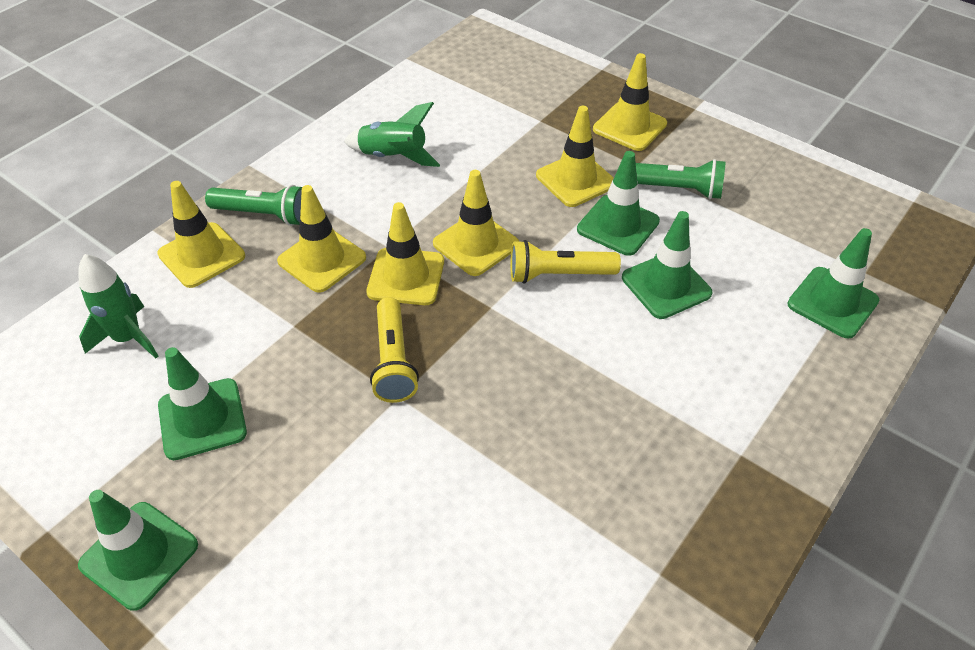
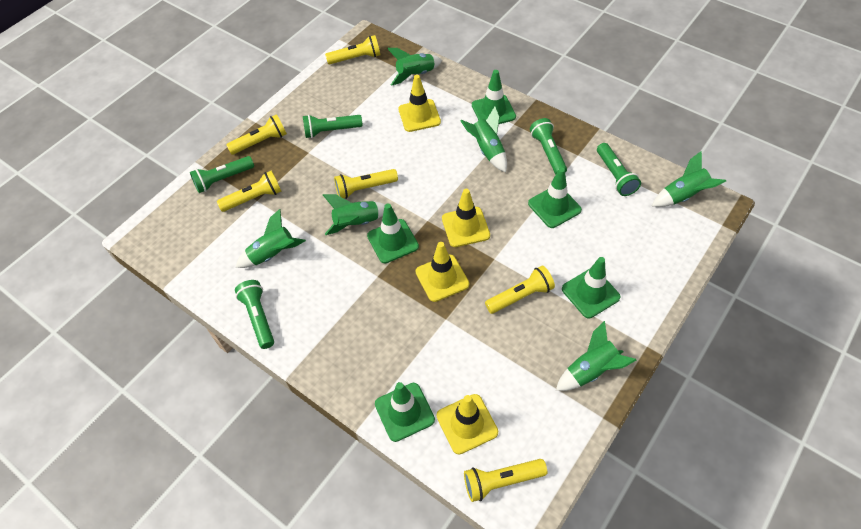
green flashlight: [205,184,302,226] [636,159,726,199] = 2 -> [190,156,254,193] [235,280,274,349] [303,115,362,138] [530,118,567,174] [597,143,641,196] = 5
green rocket: [78,254,158,359] [344,102,440,167] = 2 -> [236,209,306,268] [323,194,385,235] [387,48,442,86] [461,107,507,172] [556,321,636,391] [652,151,726,207] = 6
yellow flashlight: [370,297,419,403] [510,240,621,284] = 2 -> [217,170,281,212] [226,114,287,155] [325,35,381,64] [334,169,398,199] [464,459,547,502] [485,266,555,314] = 6
yellow traffic cone: [157,181,245,288] [277,185,366,293] [366,202,444,305] [433,170,519,276] [536,106,614,207] [593,53,667,151] = 6 -> [398,75,441,132] [416,242,469,302] [437,394,498,455] [442,189,490,247] = 4

